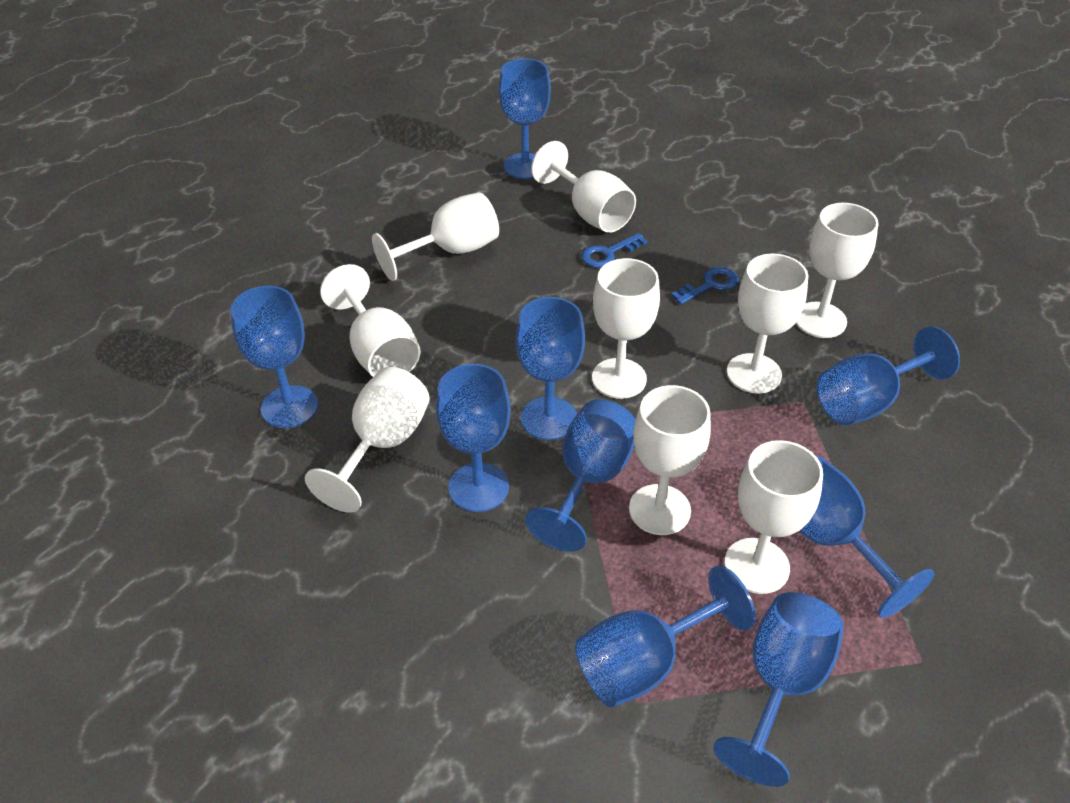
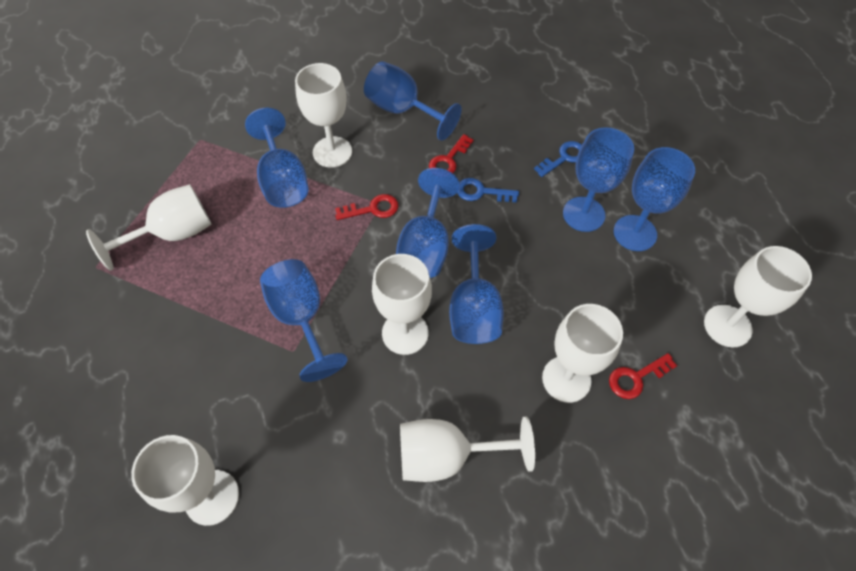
blue goblet: [230,286,318,428] [436,364,511,512] [499,58,551,179] [516,297,585,440] [525,399,636,552] [575,566,756,707] [713,592,844,787] [799,457,935,618] [817,326,960,425] = 9 -> [245,108,309,208] [260,259,348,382] [364,61,462,141] [396,168,460,278] [449,224,504,344] [563,127,634,232] [614,147,695,251] = 7
red key: none = 0 -> [335,194,399,220] [429,134,473,173] [609,353,677,399] = 3
white goblet: [305,367,430,513] [320,264,421,377] [372,192,499,281] [531,141,636,233] [592,258,660,399] [629,385,711,535] [724,440,823,594] [727,254,808,394] [796,203,879,338] = 9 -> [86,184,212,271] [131,435,239,526] [295,63,352,168] [372,254,432,355] [400,417,535,482] [542,304,623,403] [704,246,812,348] = 7

